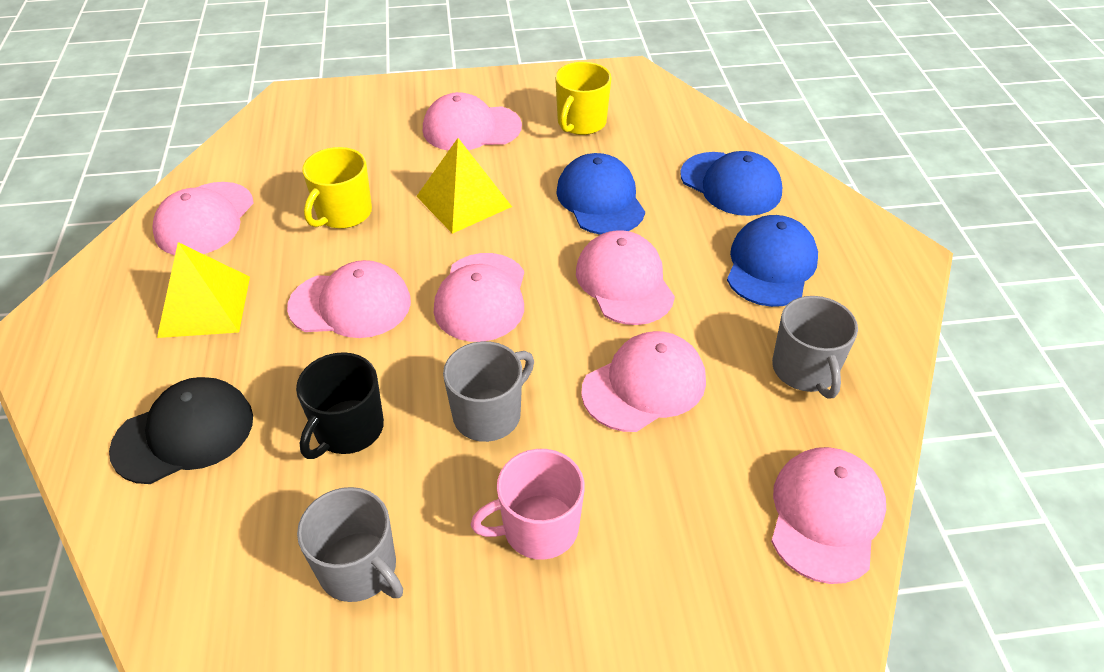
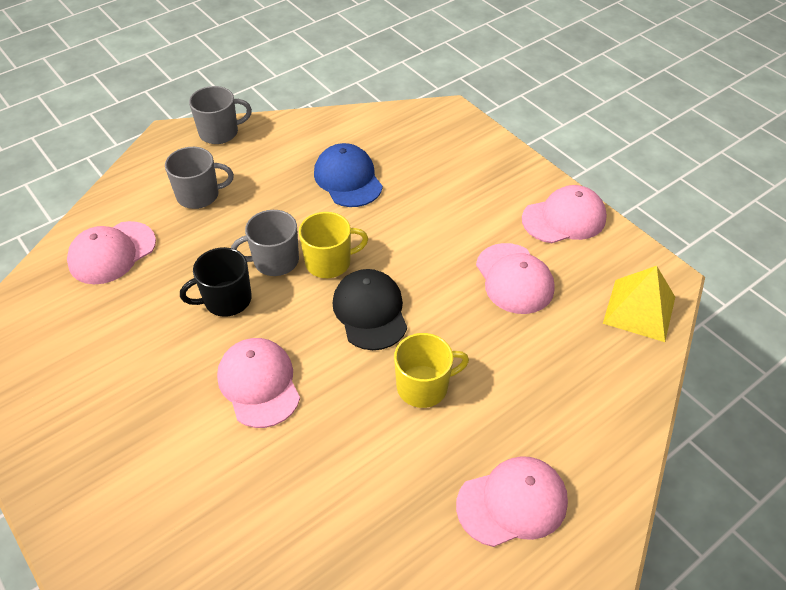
blue cap: [556,153,645,235] [680,151,782,216] [727,215,818,307] = 3 -> [314,143,383,207] = 1
pink cap: [152,182,253,255] [287,260,411,338] [423,92,522,151] [434,253,524,342] [576,230,675,325] [581,331,706,432] [771,447,886,584] = 7 -> [67,221,156,284] [217,338,300,428] [456,456,568,547] [476,243,555,314] [522,185,607,243] = 5
pink mug: [471,449,585,560] = 1 -> none = 0
yellow pyramid: [157,242,250,338] [417,138,512,234] = 2 -> [603,266,675,342] = 1

